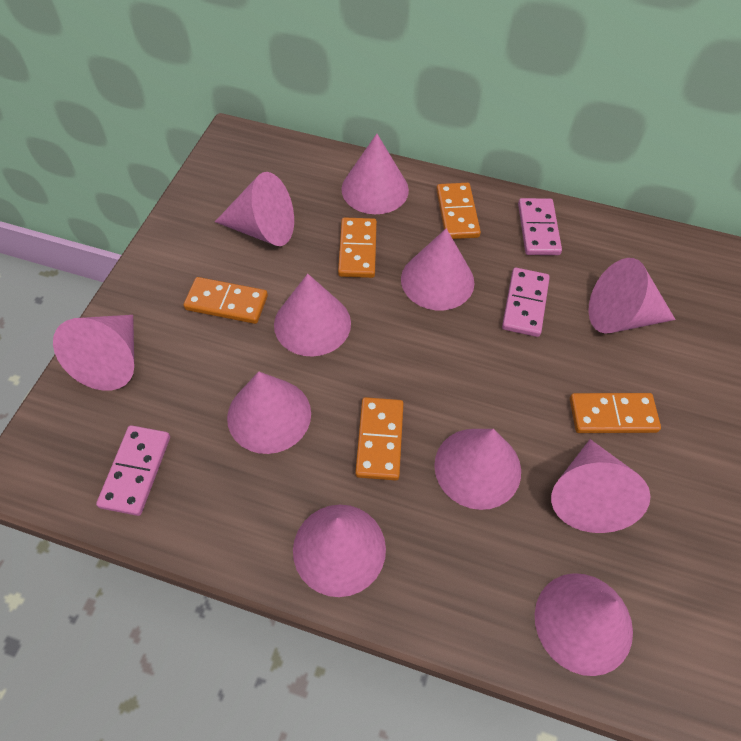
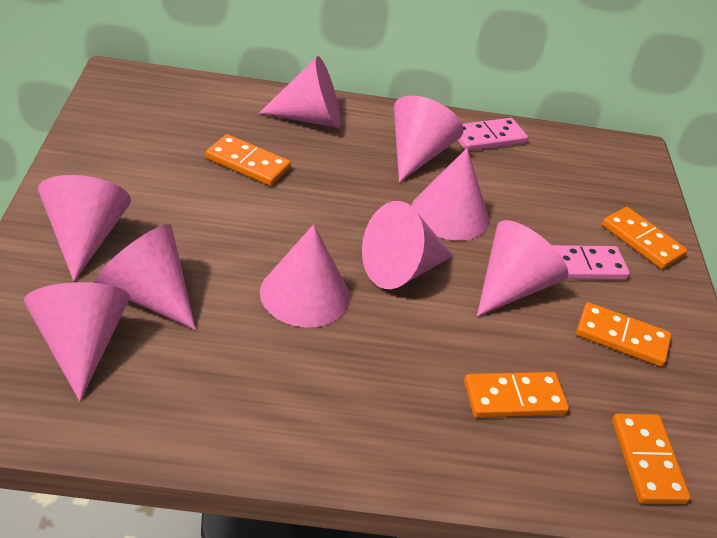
pink cone: [53,315,134,391] [215,172,294,246] [227,371,311,454] [274,274,351,356] [293,505,386,597] [341,134,409,214] [401,228,474,310] [434,429,521,510] [535,573,633,676] [551,439,651,533] [588,258,676,334] = 11 -> [24,282,130,401] [38,175,131,281] [94,224,196,330] [259,56,341,128] [260,224,350,328] [362,201,453,289] [394,96,464,182] [411,148,489,241] [477,220,568,317] = 9
pink domino: [96,425,170,516] [502,268,550,337] [518,198,562,255] = 3 -> [457,118,528,151] [552,245,630,280] = 2

